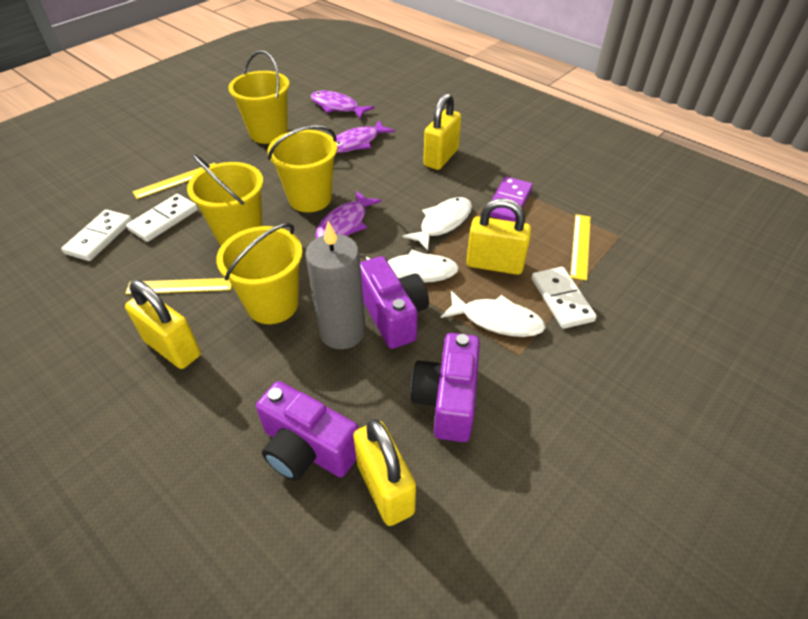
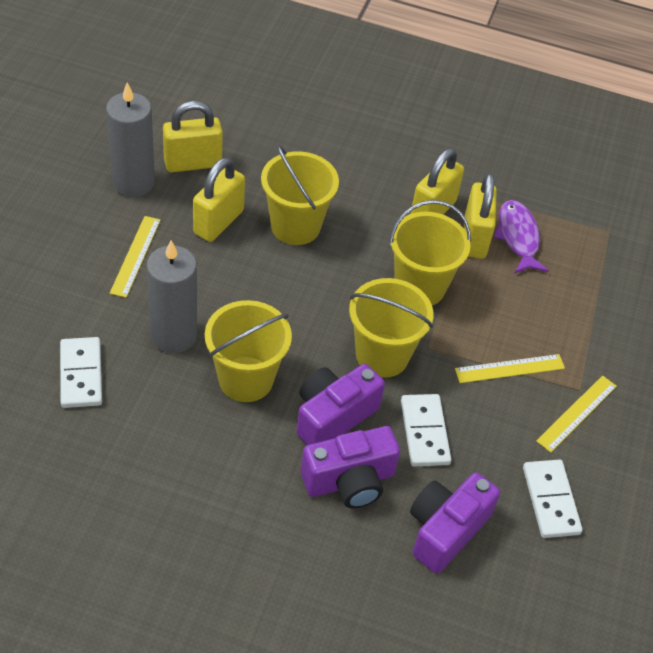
grey candle: [305,221,365,349] = 1 -> [106,83,155,197] [147,240,197,353] = 2
purple domino: [490,177,533,222] = 1 -> none = 0
purple fish: [311,91,375,119] [315,191,382,238] [336,120,395,153] = 3 -> [494,200,549,274] = 1
white fish: [366,250,459,283] [402,197,472,251] [441,291,546,337] = 3 -> none = 0

